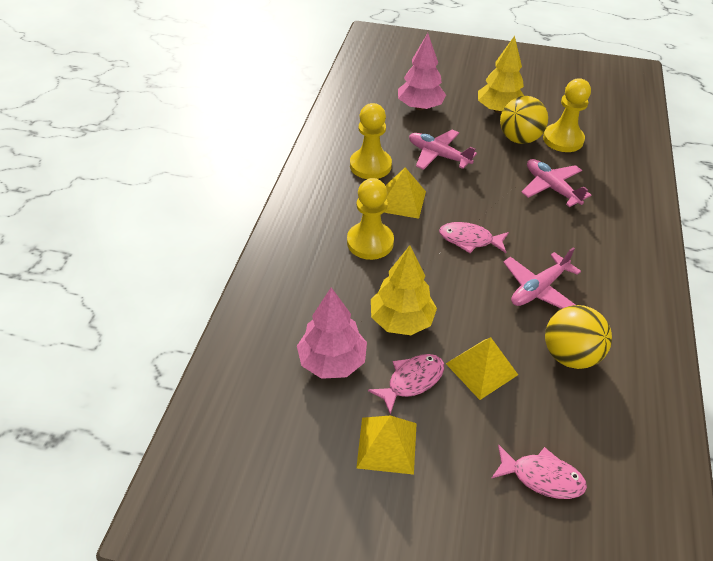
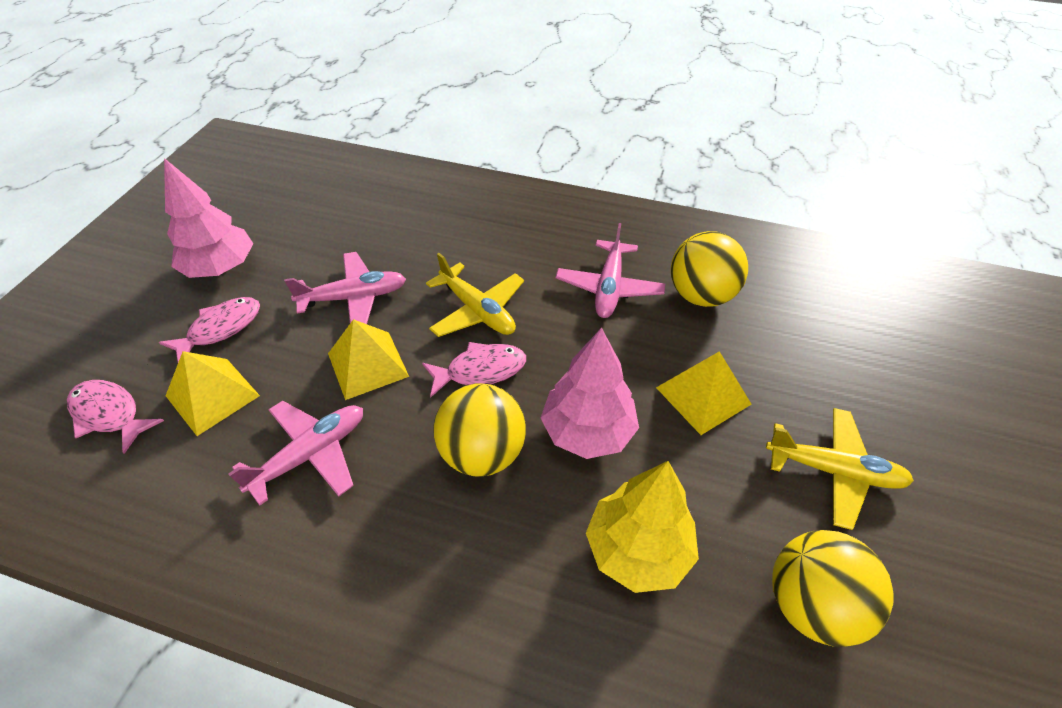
yellow ball: [500,96,548,144] [545,305,612,369] = 2 -> [433,383,526,477] [671,231,748,307] [772,530,894,647] = 3
yellow pawn: [347,178,394,260] [350,103,392,179] [543,79,591,152] = 3 -> none = 0
yellow plane: none = 0 -> [426,253,524,337] [766,408,914,530] = 2
yellow tree: [371,246,437,335] [478,36,524,113] = 2 -> [586,461,699,593] = 1

